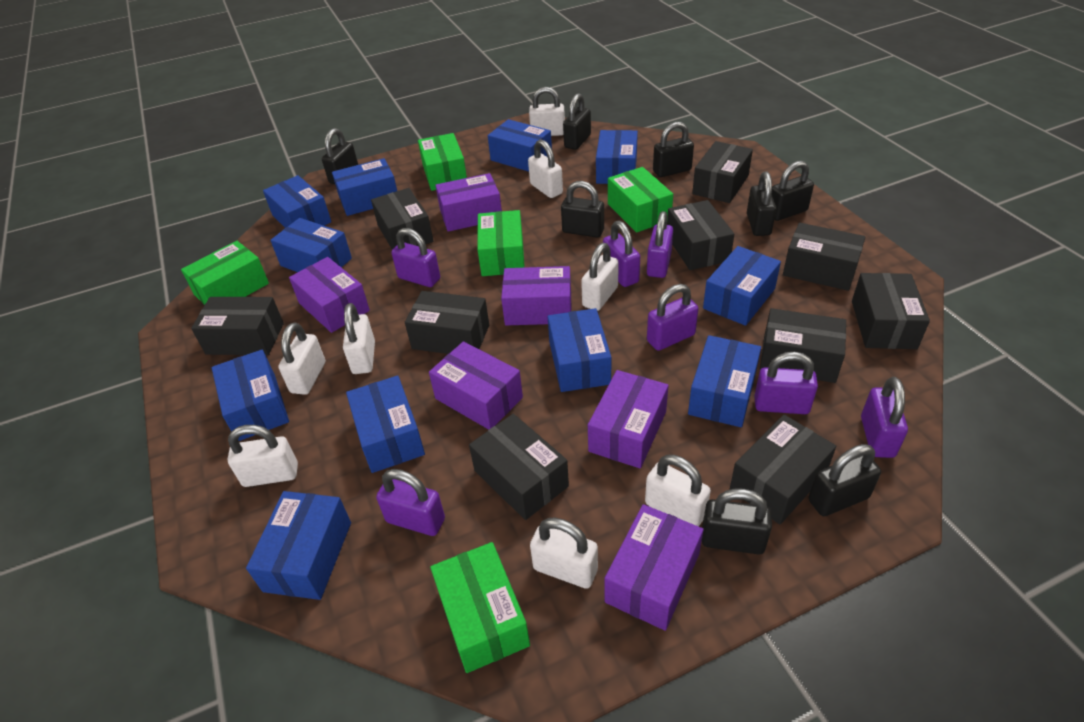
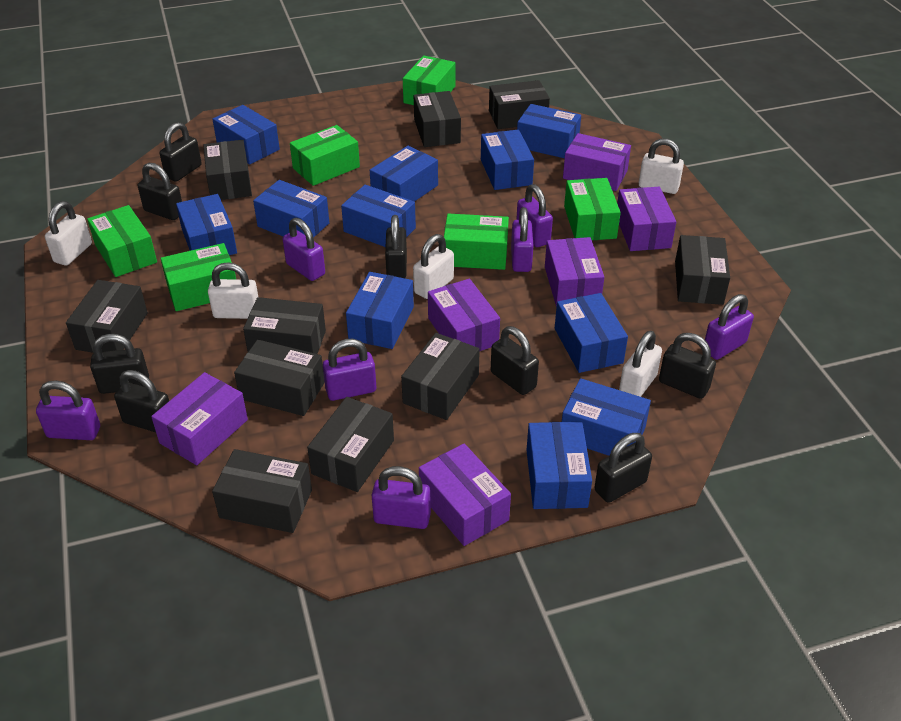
green box: [181,241,269,305] [418,133,467,191] [430,542,530,673] [477,210,525,276] [608,167,673,233] = 5 -> [87,205,157,277] [161,243,236,311] [290,125,360,186] [403,55,456,105] [444,214,509,270] [564,178,621,240] = 6
white padlock: [227,425,298,487] [278,323,325,395] [343,303,375,374] [528,139,563,198] [529,87,565,136] [530,518,598,589] [581,243,619,311] [645,455,711,526] = 8 -> [45,201,92,266] [208,262,258,319] [413,234,454,299] [619,331,662,397] [639,138,684,194] = 5

